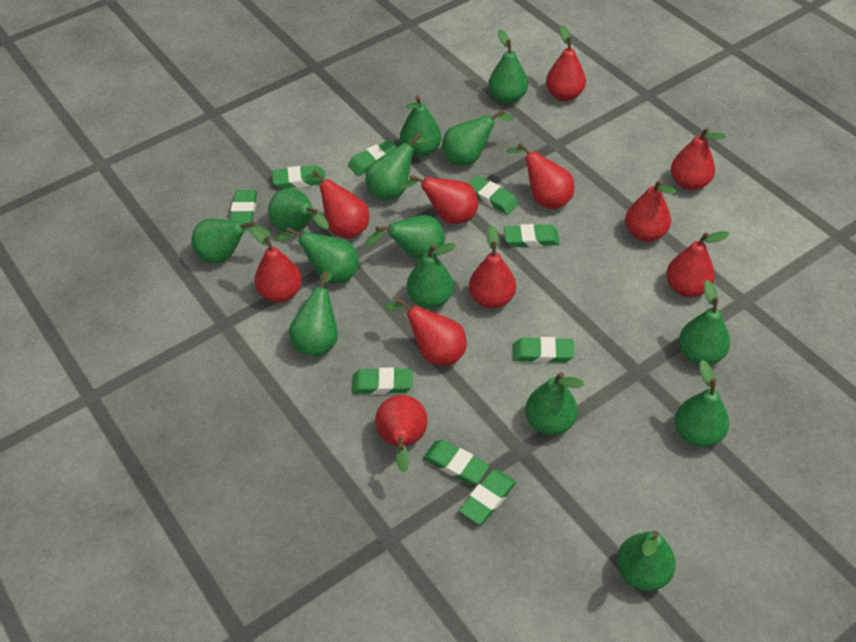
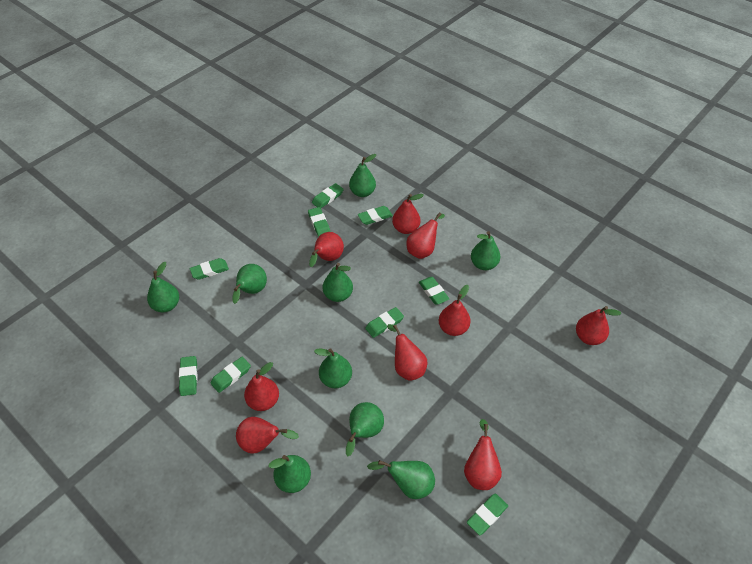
green pear: [192,219,271,263] [268,188,329,233] [275,227,359,283] [289,271,338,356] [365,215,445,260] [366,133,429,201] [400,96,442,157] [407,243,456,309] [442,109,515,166] [488,29,528,104] [525,372,584,435] [617,531,676,591] [675,360,729,447] [679,280,730,365] = 14 -> [147,262,179,312] [232,264,267,304] [269,455,311,493] [314,348,352,388] [322,263,353,302] [346,402,384,456] [349,154,376,197] [367,460,435,499] [471,231,501,270] = 9
red pear: [250,226,302,302] [304,169,369,239] [375,395,428,473] [384,298,467,366] [397,175,478,224] [469,225,516,308] [507,142,574,209] [546,26,586,101] [625,179,677,242] [666,231,730,297] [671,128,726,190] = 11 -> [236,417,299,454] [244,362,279,411] [309,232,344,267] [387,324,427,381] [392,194,424,234] [406,212,445,259] [439,285,471,336] [464,419,502,490] [576,306,621,345] = 9

